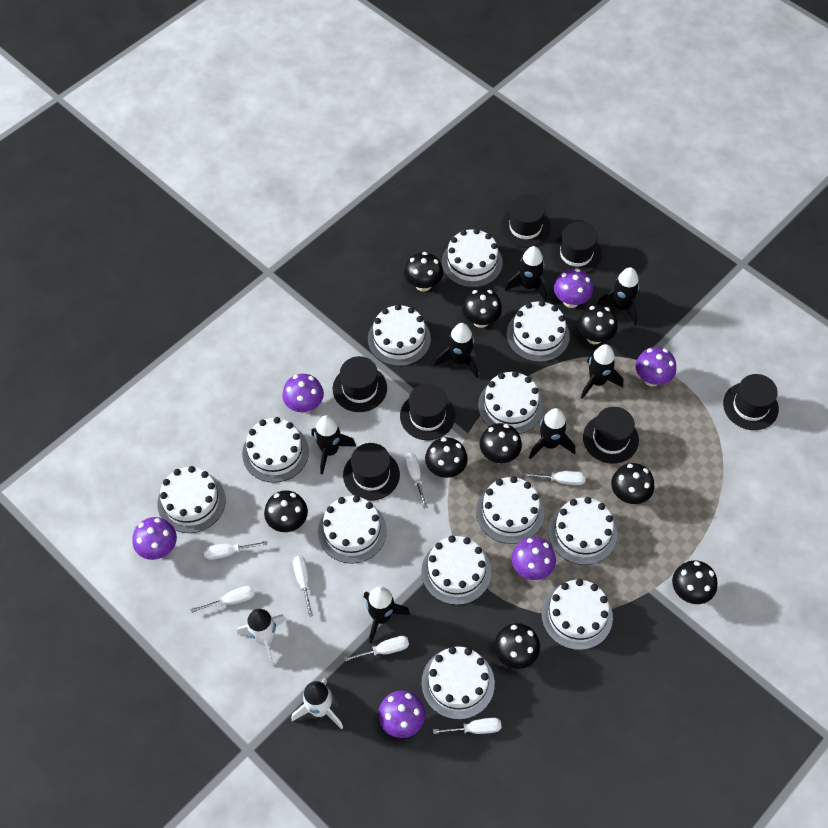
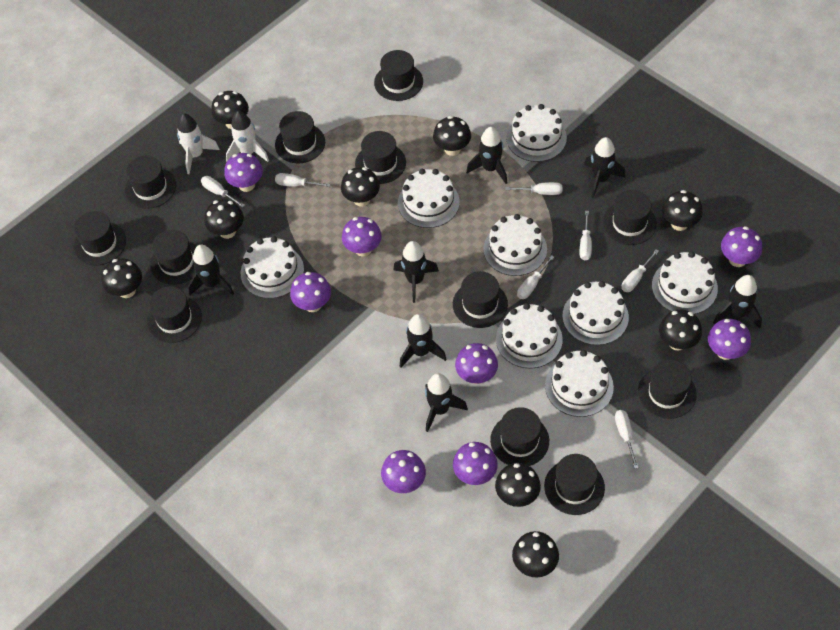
black hat: [333,356,387,412] [343,443,400,501] [400,384,455,440] [500,195,551,248] [551,222,602,273] [583,407,639,464] [723,374,779,430] = 7 -> [73,211,126,266] [125,156,176,209] [147,286,202,343] [150,230,197,285] [275,111,325,163] [355,131,406,184] [374,50,423,101] [453,271,508,328] [490,407,549,466] [544,454,605,515] [603,190,657,245] [638,359,697,419] = 12
purple mushroom: [133,517,177,560] [282,374,324,413] [378,690,425,738] [512,537,556,580] [554,268,593,308] [635,347,676,386] = 6 -> [224,153,263,192] [290,272,331,312] [342,217,382,257] [381,450,426,493] [453,442,498,485] [455,343,498,384] [708,319,751,360] [721,226,762,267] = 8
white cake: [157,466,226,533] [242,417,309,483] [318,496,387,564] [368,304,431,366] [421,536,491,605] [422,646,495,720] [442,228,503,288] [476,476,544,544] [478,371,543,434] [507,300,570,362] [541,579,613,650] [548,497,617,565] = 12 -> [240,236,304,299] [398,169,460,228] [483,214,547,276] [496,303,563,368] [506,104,567,162] [545,350,614,417] [562,281,629,345] [652,251,718,314] = 8

